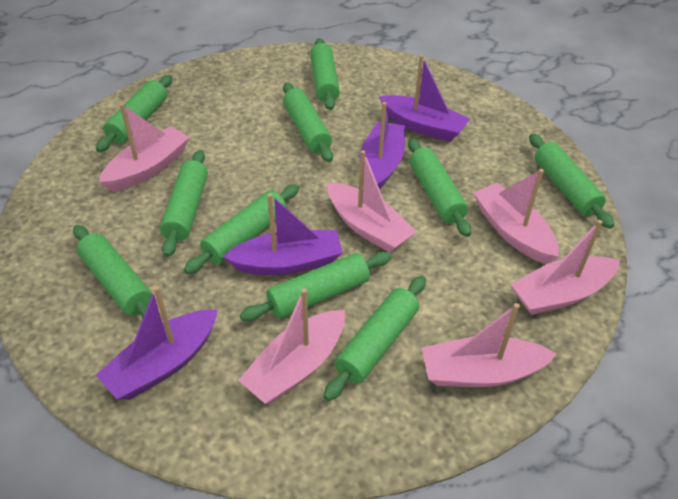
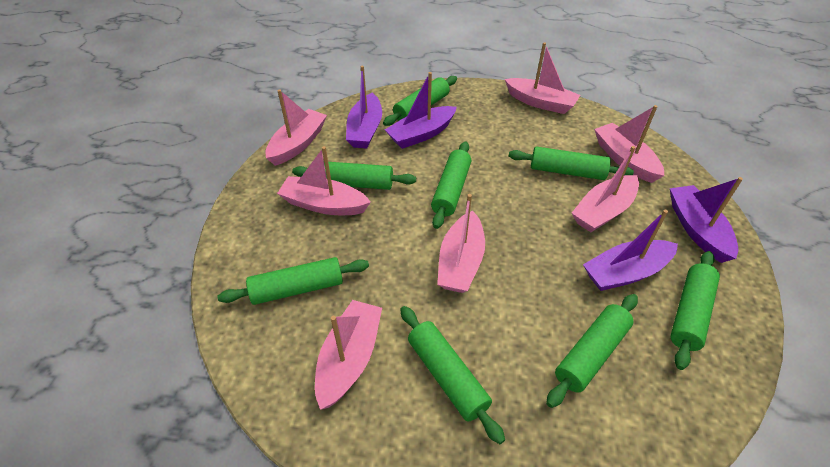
green rolling pin: [73,225,152,319] [96,75,172,152] [160,150,208,257] [184,184,299,274] [240,252,392,321] [283,82,333,162] [310,38,340,110] [323,276,426,401] [408,138,471,237] [529,133,614,229] = 10 -> [217,257,369,305] [292,162,416,190] [383,76,457,126] [400,306,505,444] [431,142,471,229] [509,146,634,180] [546,294,638,408] [670,251,720,370] = 8
pink boat: [99,103,190,192] [238,288,345,404] [327,150,417,253] [422,303,556,387] [473,169,559,264] [511,220,620,315] = 6 -> [265,89,327,166] [277,146,371,215] [315,300,382,410] [437,194,485,293] [505,42,580,114] [572,146,639,232] [594,105,664,183] = 7

